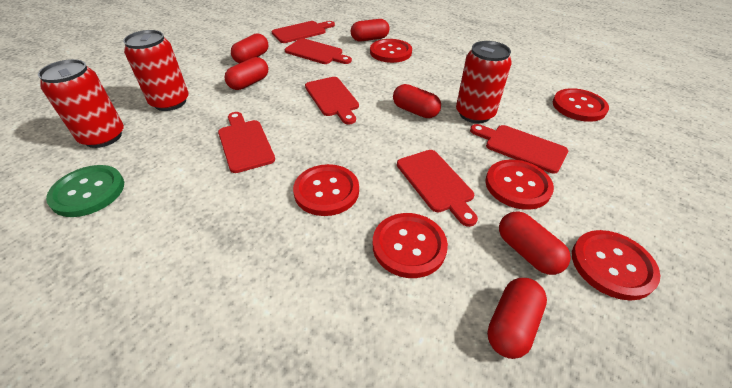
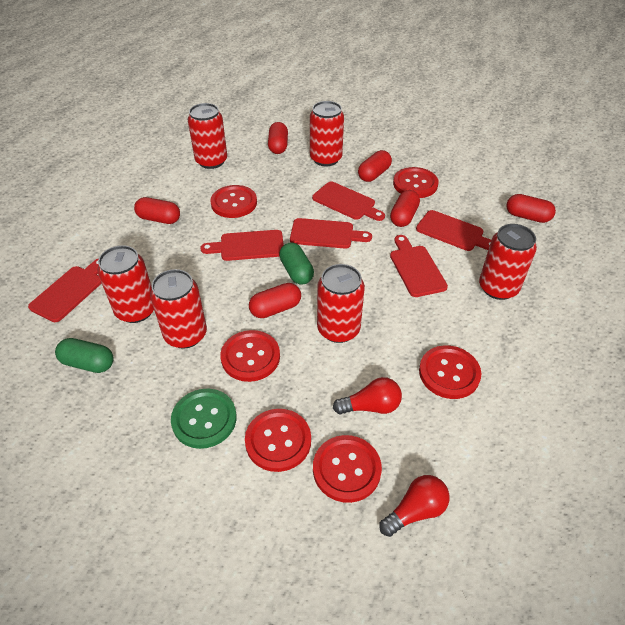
green capsule: none = 0 -> [55,338,114,373] [279,242,314,285] = 2
red can: [38,59,124,148] [123,30,189,111] [456,41,512,123] = 3 -> [98,245,154,323] [150,269,207,349] [188,103,227,169] [310,101,344,166] [317,264,365,343] [479,224,537,300] = 6
red light bulb: none = 0 -> [333,377,402,415] [379,475,449,537] = 2

